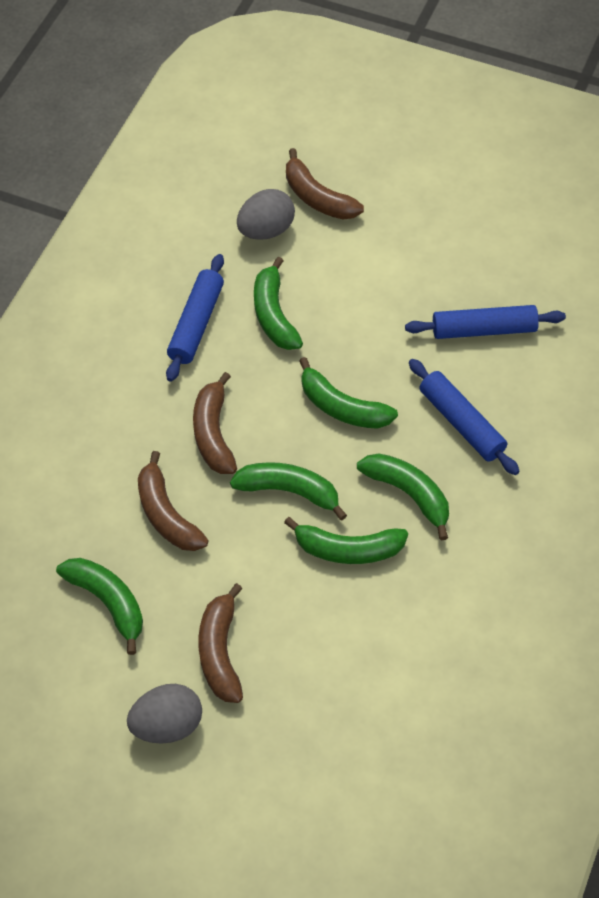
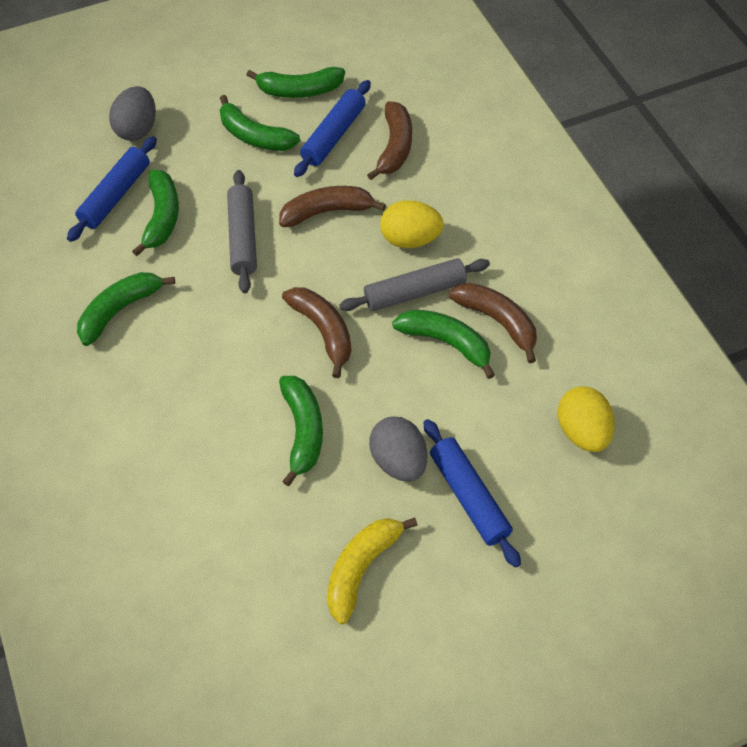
grey rolling pin: none = 0 -> [227,170,257,293] [339,258,490,311] = 2
yellow banana: none = 0 -> [327,518,418,624] = 1
yellow egg: none = 0 -> [380,200,444,248] [557,386,615,452] = 2

